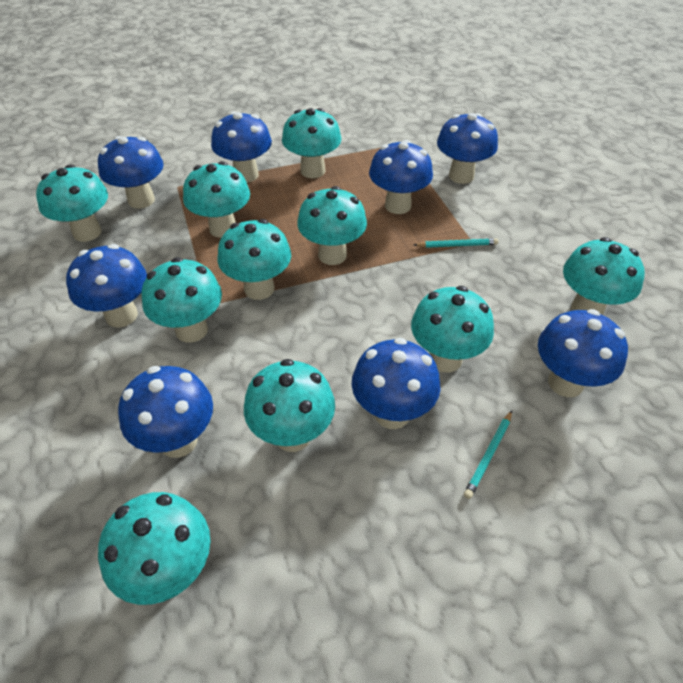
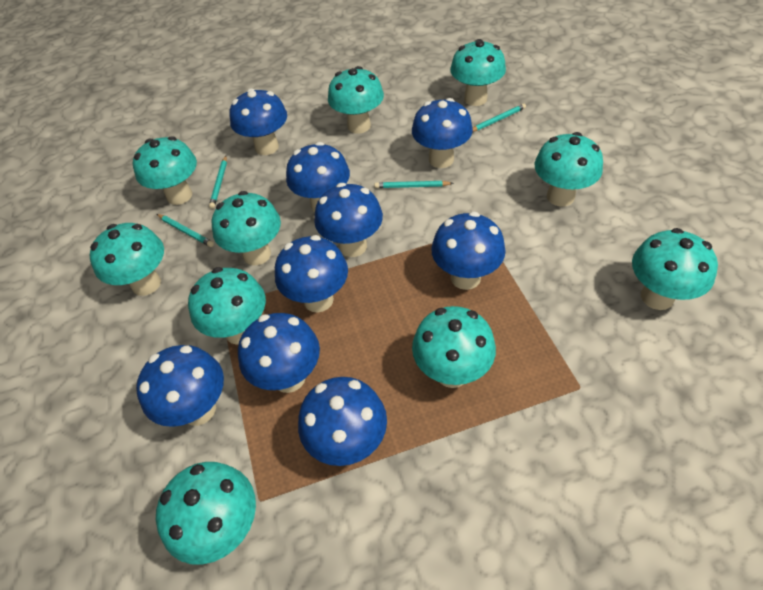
blue mushroom: [66,244,147,328] [98,136,164,209] [118,366,213,458] [211,112,272,182] [352,338,440,429] [369,140,433,214] [437,113,498,184] [538,309,628,397] = 8 -> [136,345,224,427] [230,88,287,155] [238,313,320,393] [275,235,348,313] [286,142,350,212] [298,377,387,466] [314,183,383,257] [412,98,473,168] [431,212,505,290] = 9
turquoise pencil: [414,238,499,248] [464,410,512,499] = 2 -> [157,214,214,247] [209,156,227,209] [374,181,453,188] [473,103,526,132] = 4

